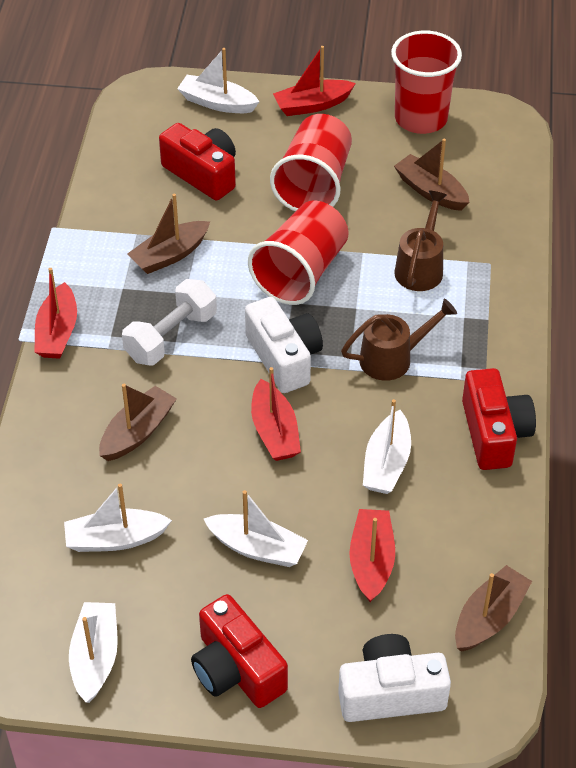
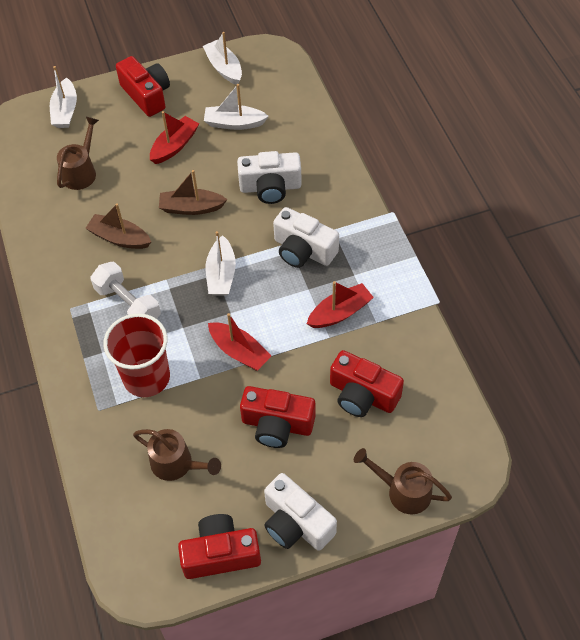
brown boat: [99,384,177,461] [127,194,210,274] [394,139,470,211] [455,565,532,652] = 4 -> [85,203,151,249] [159,170,228,215] = 2
brown watering can: [341,299,457,381] [394,190,447,291] = 2 -> [57,117,99,190] [133,429,221,481] [354,448,452,514] = 3
red boat: [35,268,77,359] [251,367,301,461] [273,46,356,116] [349,509,395,602] = 4 -> [150,111,199,164] [208,313,271,370] [307,281,374,328] = 3
red camera: [159,123,236,201] [191,594,288,708] [462,368,536,470] = 3 -> [116,56,170,117] [178,514,261,579] [240,386,315,448] [330,350,404,417] = 4
red cup: [248,200,349,305] [270,114,352,211] [391,31,462,134] = 3 -> [103,313,170,397] = 1
white boat: [64,483,172,552] [69,602,118,703] [177,48,260,113] [204,490,308,567] [363,399,411,494] = 5 -> [50,66,77,128] [203,32,242,85] [204,84,269,130] [206,231,236,295] = 4
white camera: [245,297,323,393] [338,634,451,722] = 2 -> [237,151,302,204] [264,473,337,551] [273,207,339,268] = 3

